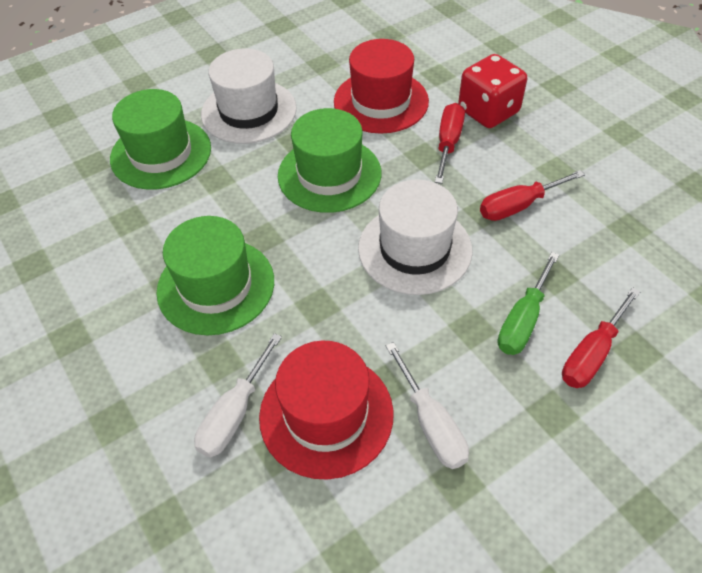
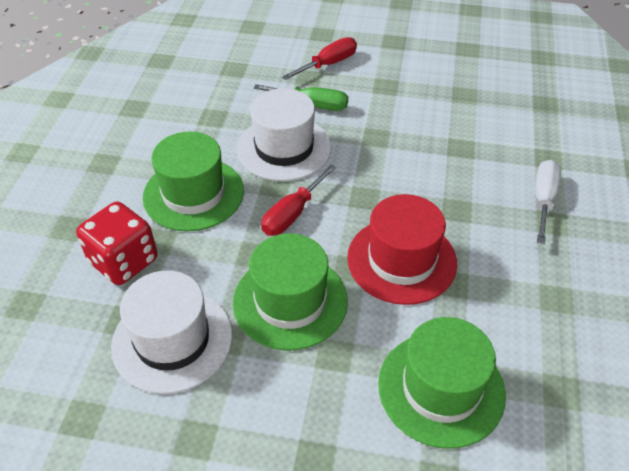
red hat: [259,341,394,480] [334,39,429,134] = 2 -> [347,194,457,305] = 1
red screwdriver: [435,103,465,184] [480,170,585,221] [562,287,640,388] = 3 -> [261,164,337,236] [282,37,357,80] = 2
white screwdriver: [194,333,282,457] [386,342,469,469] = 2 -> [535,160,561,244] = 1

